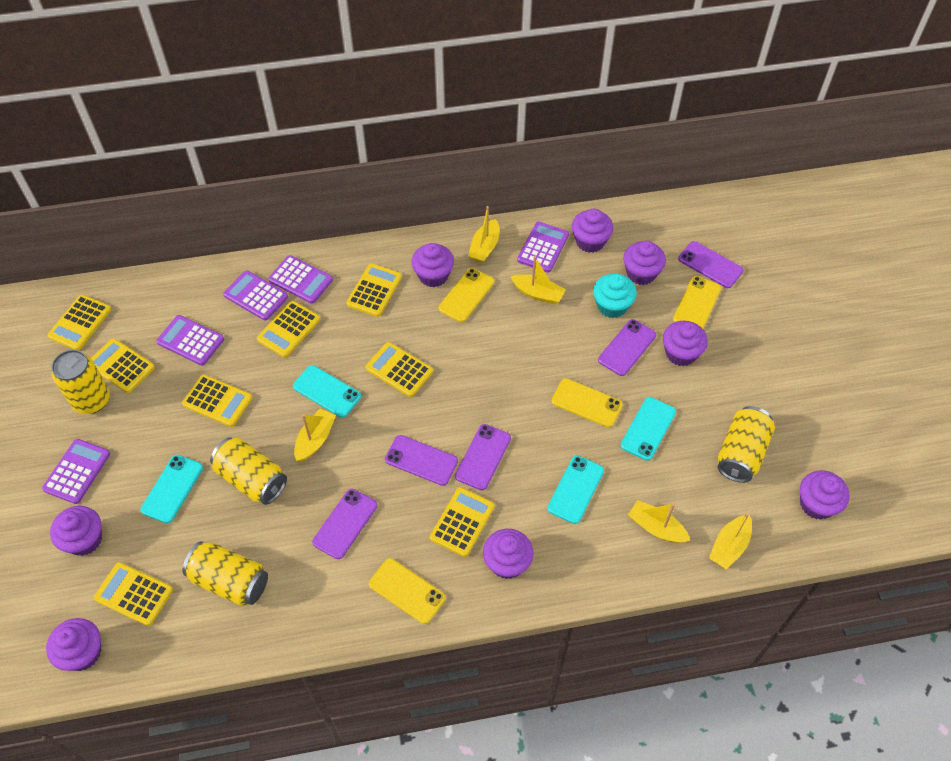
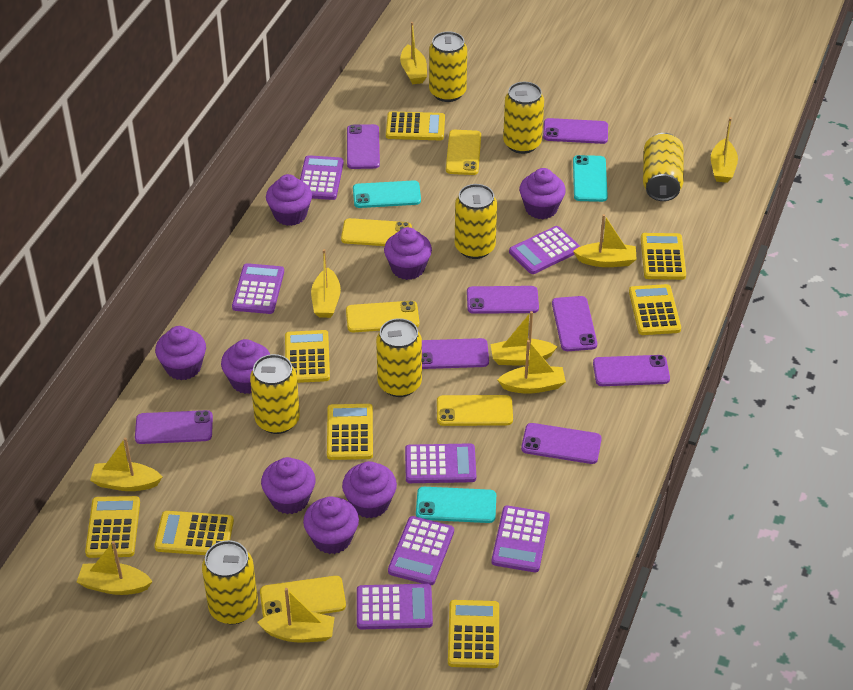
purple calculator: [42,439,110,504] [156,315,224,366] [223,270,288,321] [268,255,333,304] [517,222,569,273] = 5 -> [232,263,284,314] [300,155,344,200] [357,584,433,629] [388,516,454,585] [405,443,476,483] [492,506,550,572] [509,226,580,274] = 7
purple phone: [312,489,377,559] [385,435,458,486] [455,424,511,490] [598,319,656,376] [678,241,744,288] = 5 -> [135,410,213,444] [347,124,380,169] [422,338,489,369] [467,286,539,314] [521,423,602,464] [543,118,608,144] [552,296,597,351] [593,355,670,386] = 8
turquoise cupcake: [593,274,637,318] = 1 -> none = 0
turquoise phone: [140,455,203,523] [293,365,361,418] [547,455,604,524] [620,397,676,461] = 4 -> [353,180,421,208] [416,487,496,523] [573,155,608,202] = 3
yellow boat: [294,409,336,462] [468,206,499,263] [511,256,566,305] [628,500,690,543] [709,513,752,569] = 5 -> [77,541,153,595] [90,438,162,491] [257,588,335,642] [311,249,341,318] [400,22,427,84] [490,311,557,365] [498,340,566,394] [573,214,636,267] [711,117,738,183] = 9
yellow can: [51,350,110,414] [183,541,268,606] [210,437,287,505] [718,406,775,483] = 4 -> [202,540,258,624] [250,354,300,434] [376,318,422,397] [429,31,467,102] [455,184,497,259] [503,82,544,154] [643,133,684,201] = 7
yellow phone: [369,558,445,624] [439,268,494,322] [552,378,623,428] [673,276,721,329] = 4 -> [260,576,346,618] [341,218,412,246] [346,301,419,332] [437,395,513,426] [446,130,481,175] = 5

